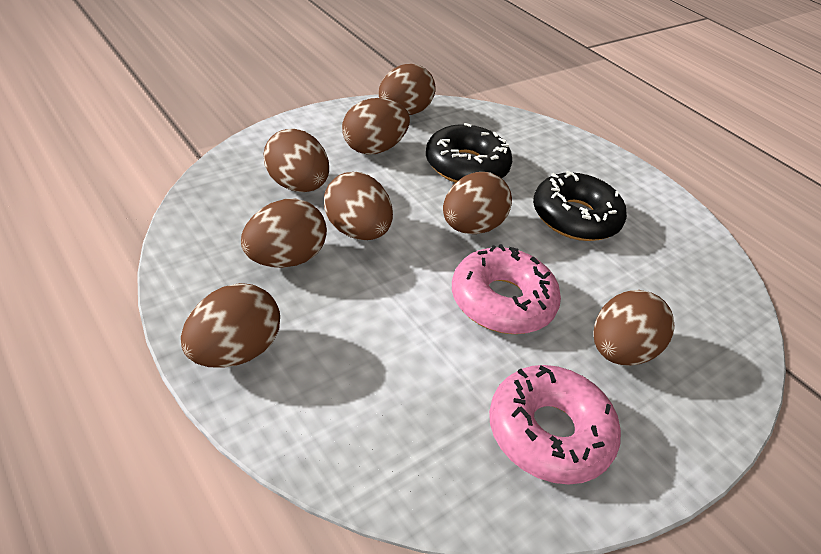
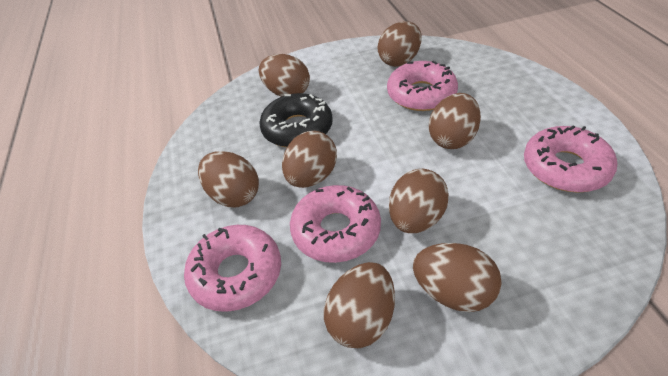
black donut: [426,123,512,183] [533,171,627,241] = 2 -> [259,93,333,147] = 1
pink donut: [452,244,561,334] [489,365,621,485] = 2 -> [184,225,281,312] [290,185,381,263] [387,61,458,111] [524,125,617,193] = 4

